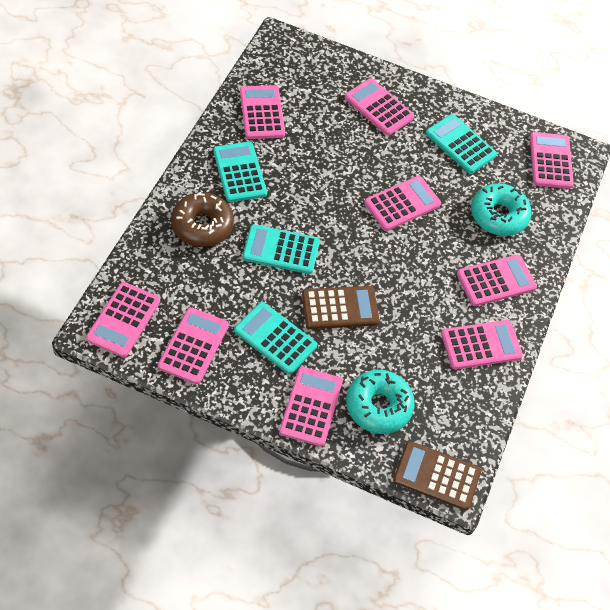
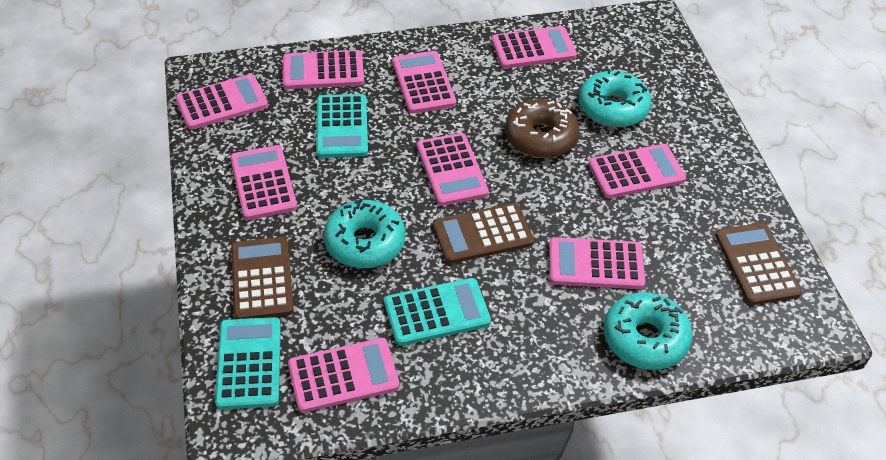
brown calculator: [302,286,380,329] [393,441,481,511] = 2 -> [231,237,294,319] [433,203,534,264] [715,223,802,305] = 3
turquoise calculator: [213,142,267,202] [234,302,317,374] [243,224,320,274] [426,114,497,174] = 4 -> [215,317,281,410] [316,94,368,158] [384,278,491,346] = 3
turquoise donut: [346,370,415,434] [471,183,532,236] = 2 -> [324,199,405,268] [579,69,651,127] [604,292,693,370] = 3

